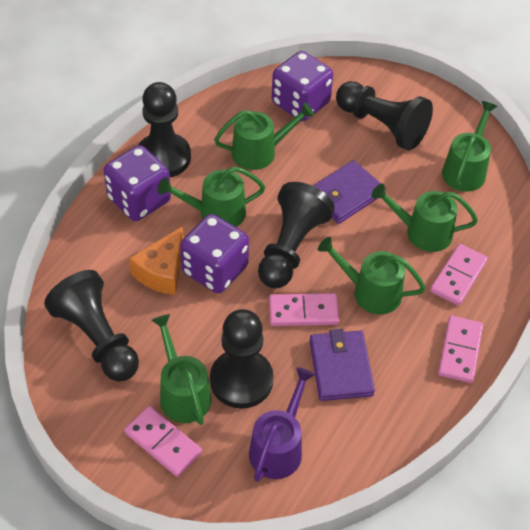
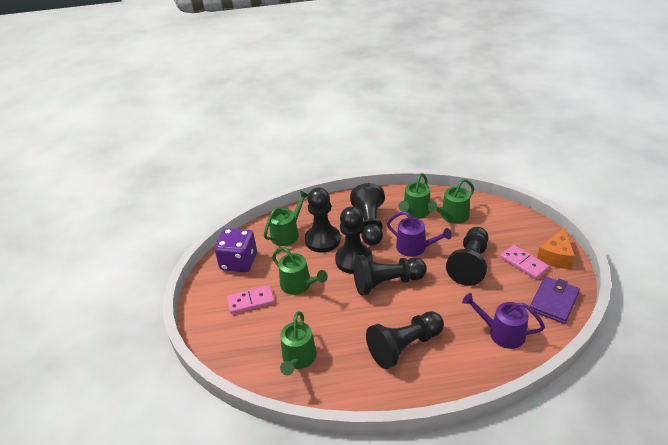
black pawn: [44,270,139,382] [138,82,191,177] [210,309,274,409] [258,182,335,288] [336,81,433,150] = 5 -> [305,187,341,252] [335,207,373,274] [350,183,385,246] [353,255,427,295] [366,311,444,369] [446,227,489,286] = 6
green watering can: [152,314,212,425] [158,166,265,227] [214,102,314,170] [318,237,425,315] [371,184,478,252] [442,101,497,192] = 6 -> [264,191,308,246] [272,247,328,295] [280,311,317,375] [398,173,430,218] [428,179,474,224] = 5
pink domino: [124,406,202,477] [269,293,339,326] [430,244,488,306] [438,316,483,383] = 4 -> [227,285,275,314] [500,245,549,279] = 2
purple dice: [104,145,171,221] [180,214,249,293] [272,51,333,121] = 3 -> [215,228,257,272] = 1
purple wallet: [310,329,375,401] [313,160,386,224] = 2 -> [530,276,580,324] = 1
purple watering can: [249,367,315,482] = 1 -> [387,211,452,257] [462,293,545,349] = 2

